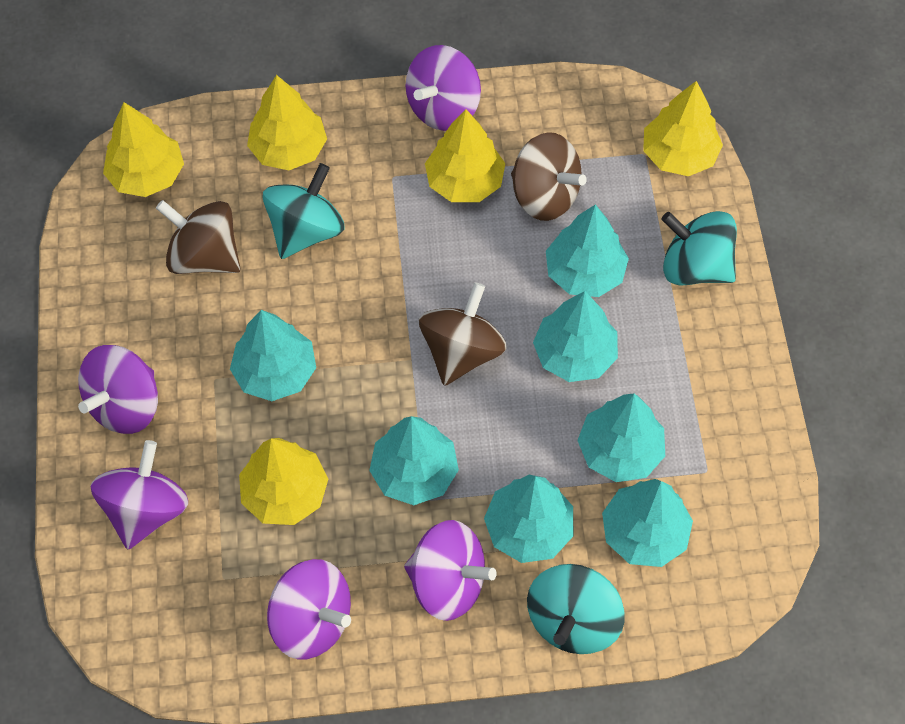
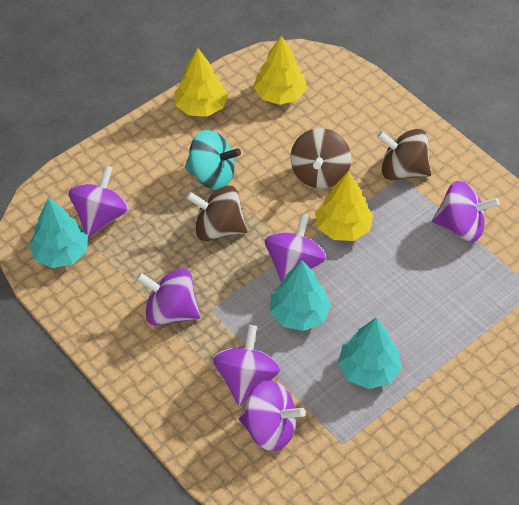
purple spinning top: [78,345,158,434] [91,440,188,549] [267,559,351,660] [404,520,497,621] [406,45,481,131] = 5 -> [68,165,129,237] [136,268,200,325] [212,325,280,406] [238,380,306,451] [264,213,326,282] [432,181,500,242] = 6
turquoise spinning top: [262,163,344,259] [527,564,625,654] [661,211,737,286] = 3 -> [185,130,241,190] = 1
turquoise tree: [230,310,316,401] [369,416,459,505] [484,475,573,563] [533,291,618,382] [546,204,629,297] [577,393,665,482] [602,479,693,567] = 7 -> [29,197,88,268] [270,260,331,331] [338,318,401,389] = 3
yellow tree: [103,102,184,197] [239,438,328,525] [247,75,327,170] [425,109,505,202] [643,81,723,176] = 5 -> [174,48,228,117] [253,35,307,105] [315,171,373,241] = 3

